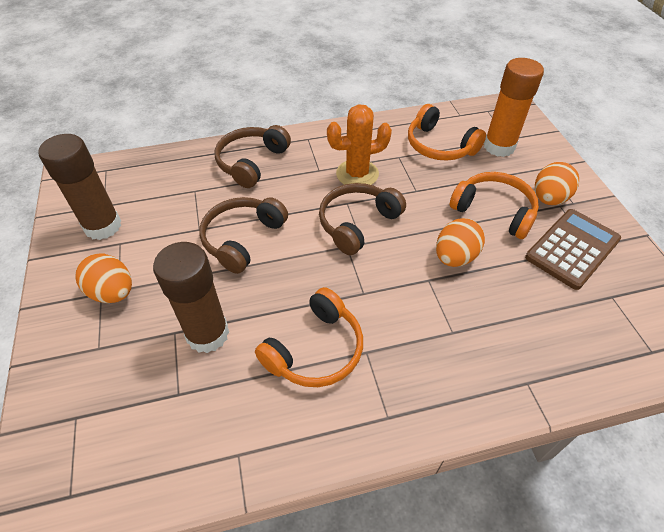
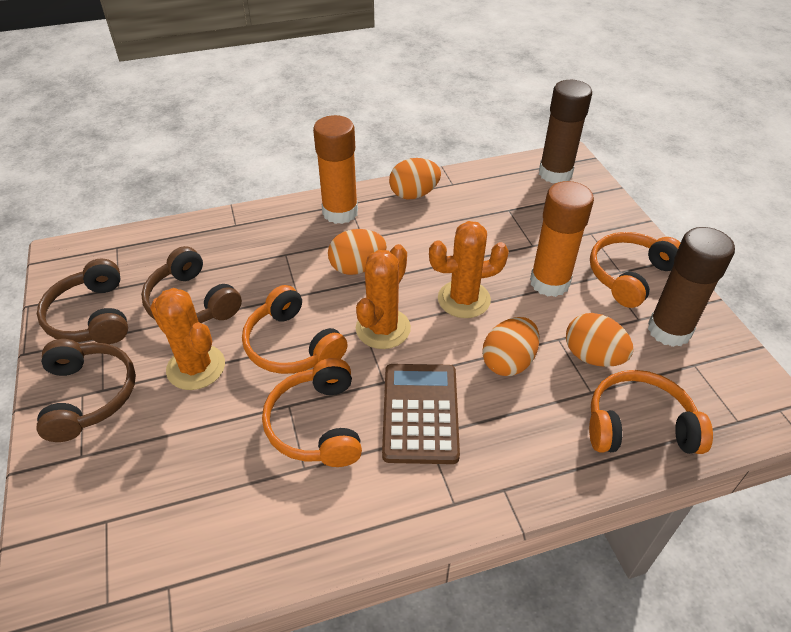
orange cactus: [327,104,392,185] = 1 -> [150,288,225,390] [356,244,411,349] [429,221,509,318] = 3
orange egg: [76,254,132,303] [436,218,485,267] [535,162,579,205] = 3 -> [328,229,387,275] [389,158,441,200] [482,317,539,376] [566,313,633,367] = 4
orange glue stick: [484,58,544,157] = 1 -> [313,115,358,224] [530,181,594,297] = 2
orange headphones: [255,287,363,387] [408,104,486,161] [450,172,539,239] = 3 -> [242,285,348,374] [262,358,362,467] [589,370,713,454] [590,232,680,308] = 4

